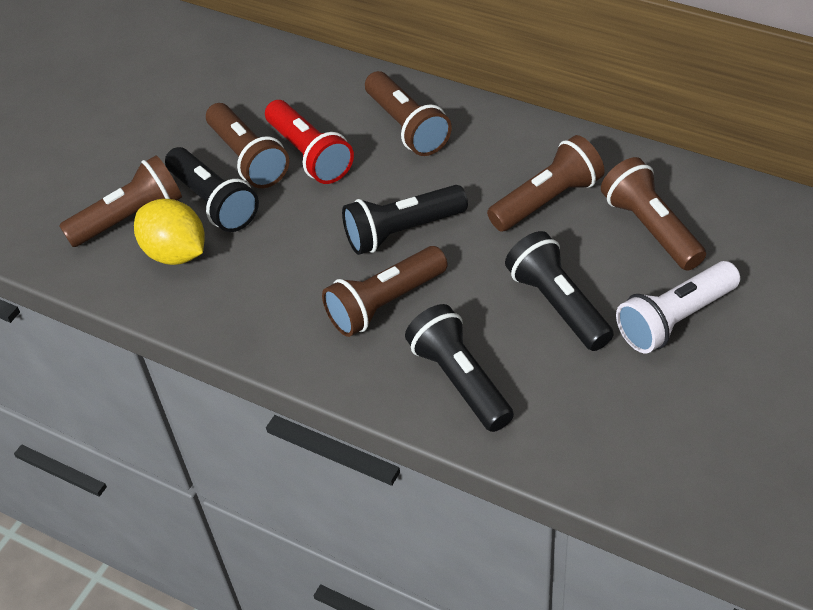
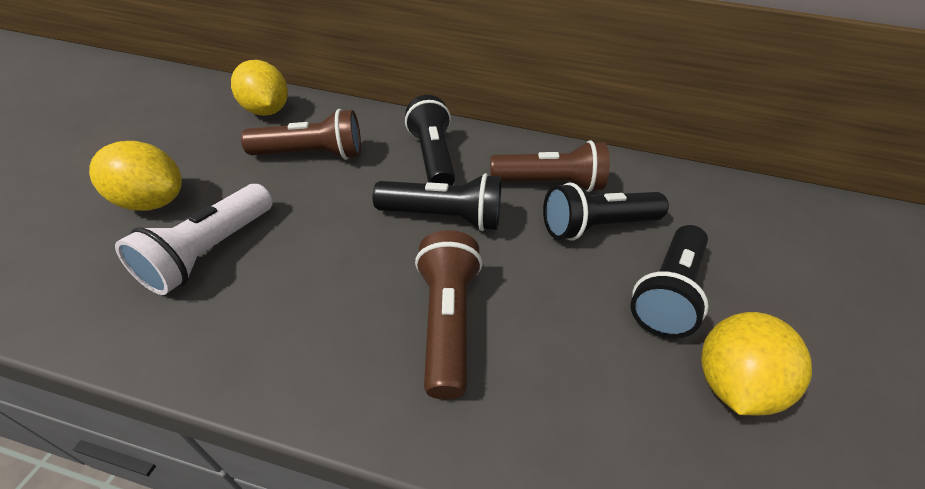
brown flashlight: [59,155,182,247] [206,103,289,188] [322,246,448,337] [365,71,452,156] [487,135,605,232] [601,157,706,271] = 6 -> [241,109,361,160] [415,230,482,400] [490,140,610,192] = 3
red flashlight: [265,100,354,184] = 1 -> none = 0
yellow lemon: [134,199,205,265] = 1 -> [89,141,182,211] [231,60,288,116] [701,312,812,415] = 3

